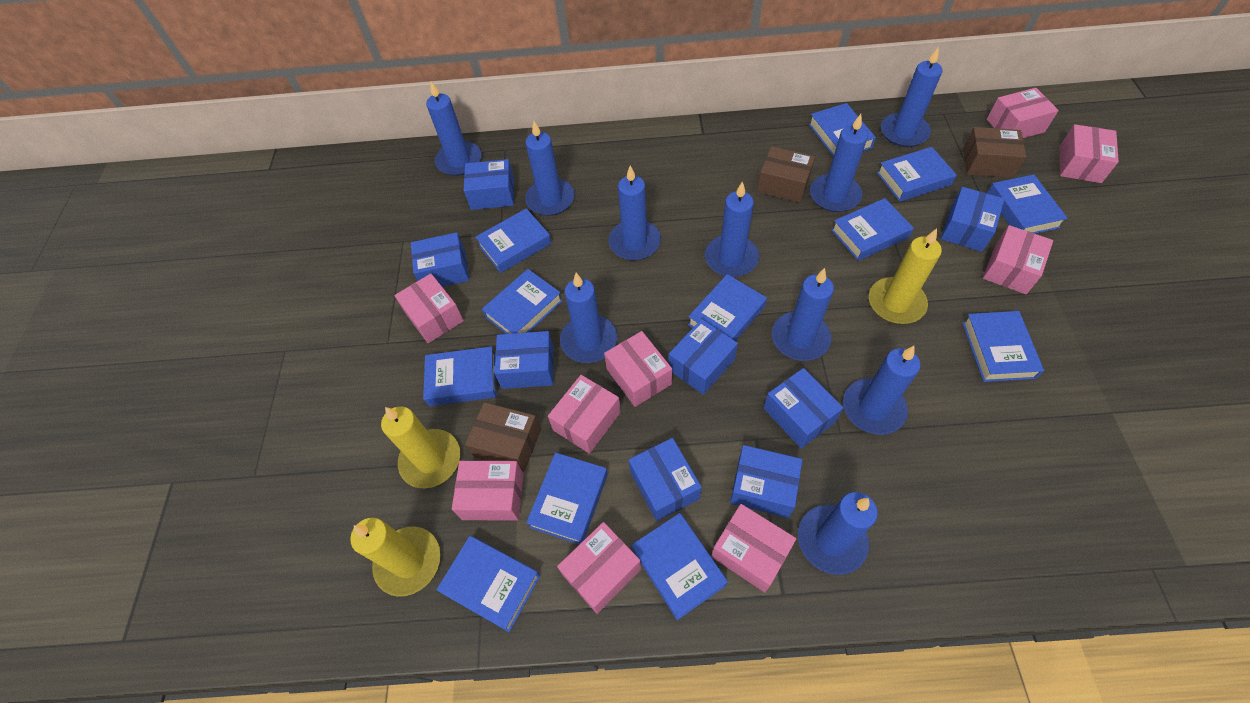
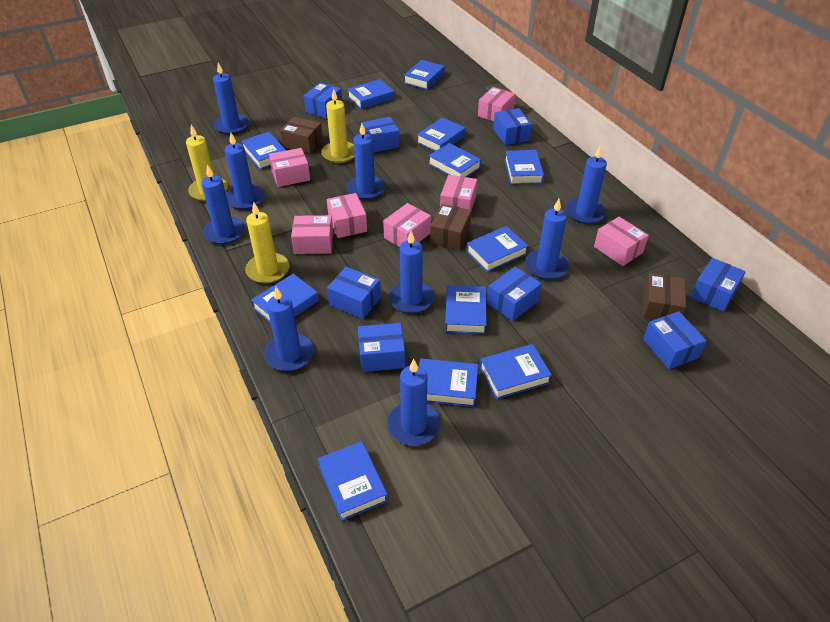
blue candle: [426,82,482,176] [525,121,575,216] [560,273,617,363] [609,166,661,260] [705,181,759,277] [772,268,834,361] [798,492,878,575] [810,114,868,212] [843,346,921,435] [881,47,942,147] = 10 -> [201,165,245,244] [213,63,249,135] [225,133,265,210] [264,287,314,371] [347,124,385,200] [387,359,441,445] [389,231,434,314] [525,199,569,280] [566,145,607,224] = 9
pink box: [394,274,464,343] [452,461,524,521] [548,375,621,454] [557,522,641,614] [604,331,672,407] [711,504,796,592] [983,225,1053,294] [987,88,1059,138] [1060,124,1119,183] = 9 -> [269,148,310,187] [291,215,333,254] [327,193,367,238] [383,203,431,247] [440,175,477,210] [478,87,515,121] [594,217,649,266] = 7

